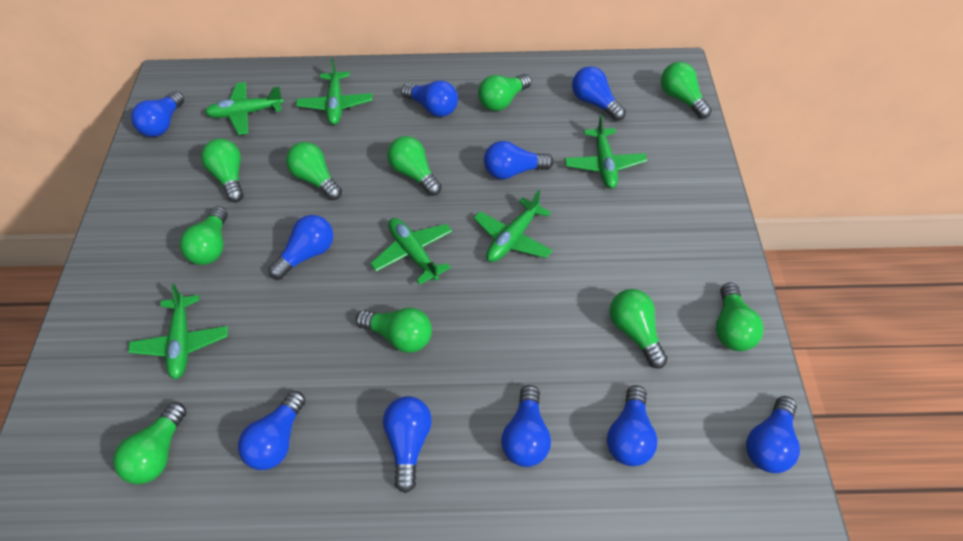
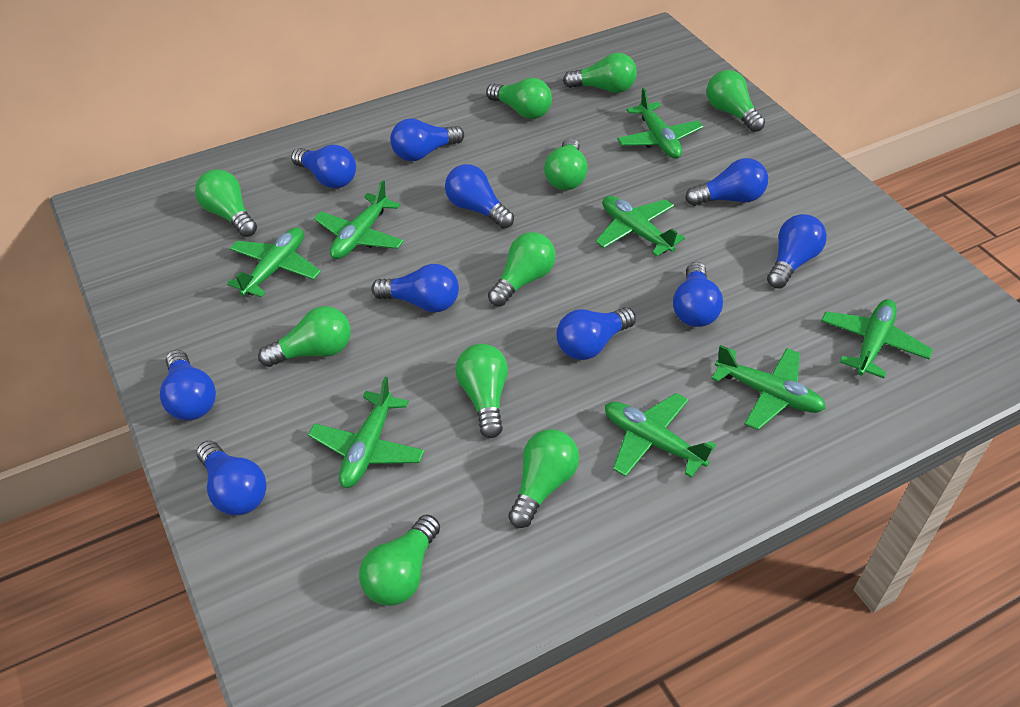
green plane: [128,284,228,379] [205,82,284,135] [296,58,373,125] [370,218,452,285] [474,190,552,262] [565,114,647,188] = 6 -> [227,227,321,298] [308,377,425,488] [314,180,404,259] [595,196,685,256] [605,393,716,478] [617,88,703,159] [711,345,826,430] [821,299,933,378] = 8

